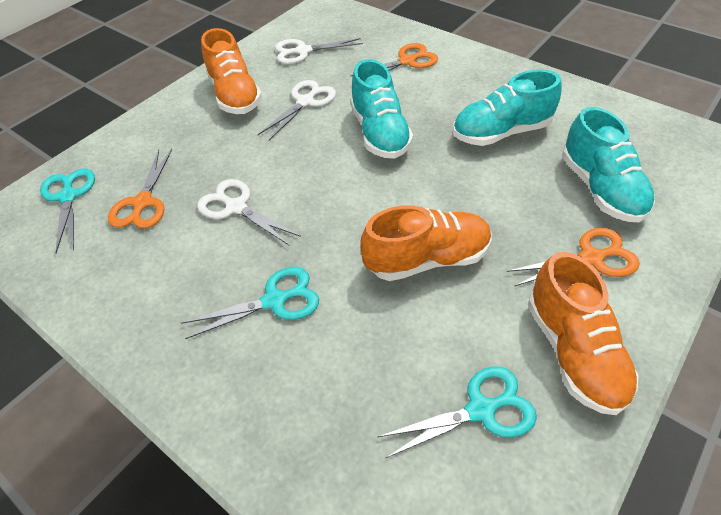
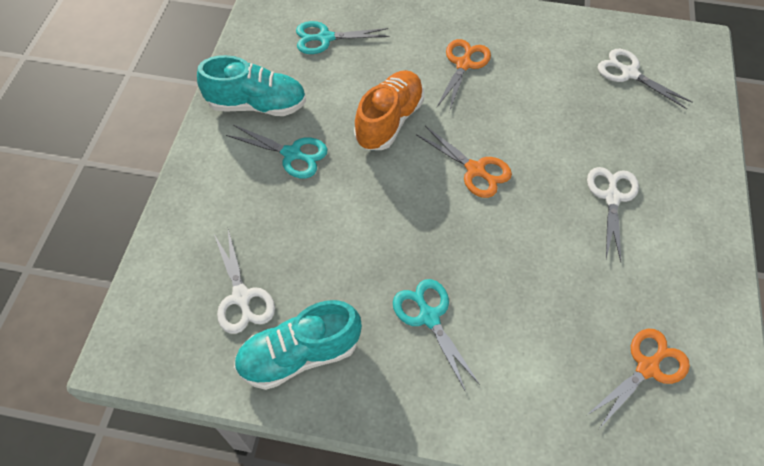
orange shoe: [201,28,262,114] [360,205,492,281] [528,252,639,415] = 3 -> [354,70,424,150] = 1
turquoise shoe: [351,59,413,159] [453,69,562,146] [562,107,655,222] = 3 -> [197,55,306,116] [234,300,362,390] = 2

